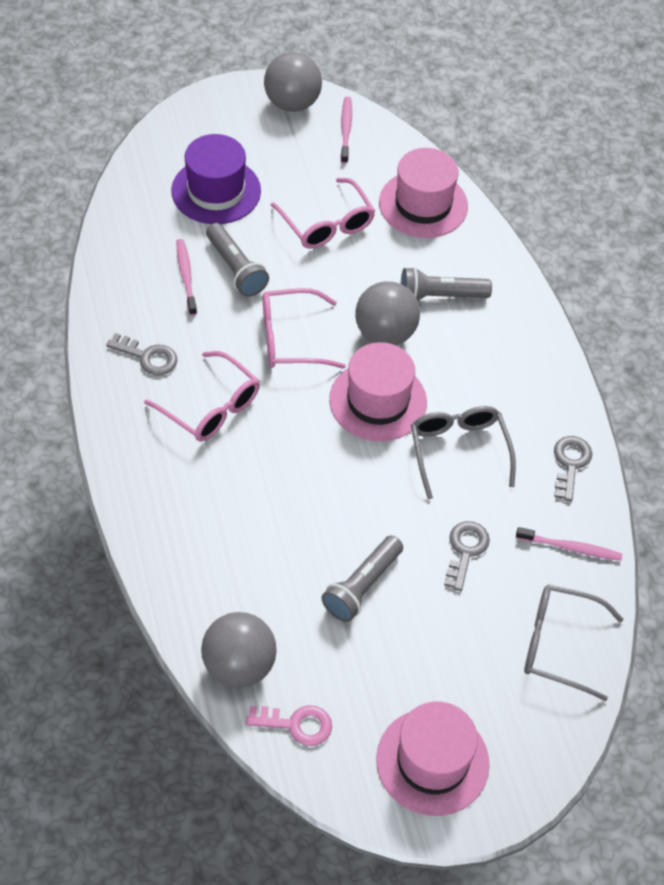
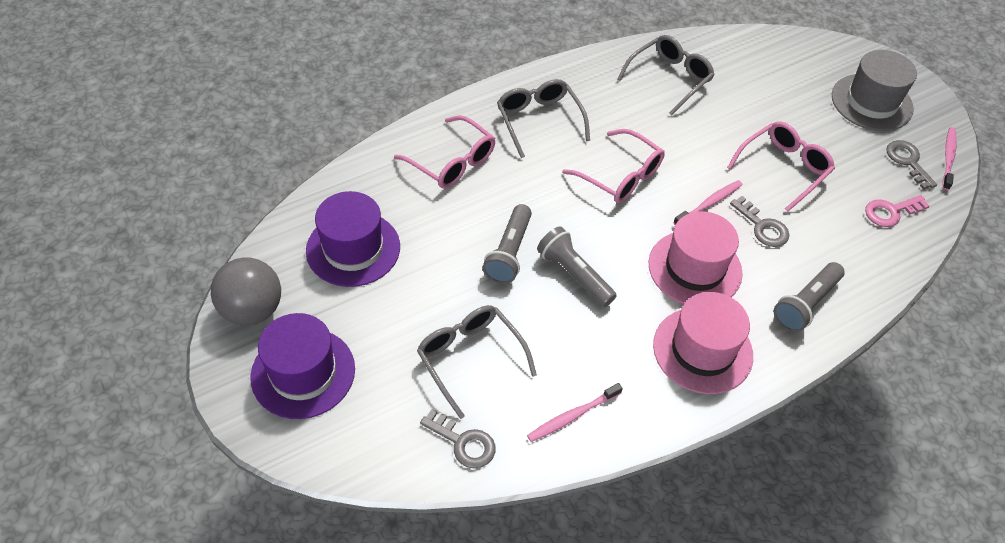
grey ball: [201,612,277,688] [264,52,322,112] [355,281,420,345] = 3 -> [211,257,281,326] = 1
grey glasses: [411,406,516,499] [524,585,623,701] = 2 -> [417,305,537,419] [497,79,590,158] [617,35,715,115] = 3
grey hat: none = 0 -> [832,50,917,131] = 1
pink hat: [329,342,427,442] [376,701,490,816] [379,148,468,238] = 3 -> [648,211,743,304] [653,292,753,394] = 2
purple hat: [171,134,261,224] = 1 -> [251,313,355,419] [306,191,400,287] = 2

